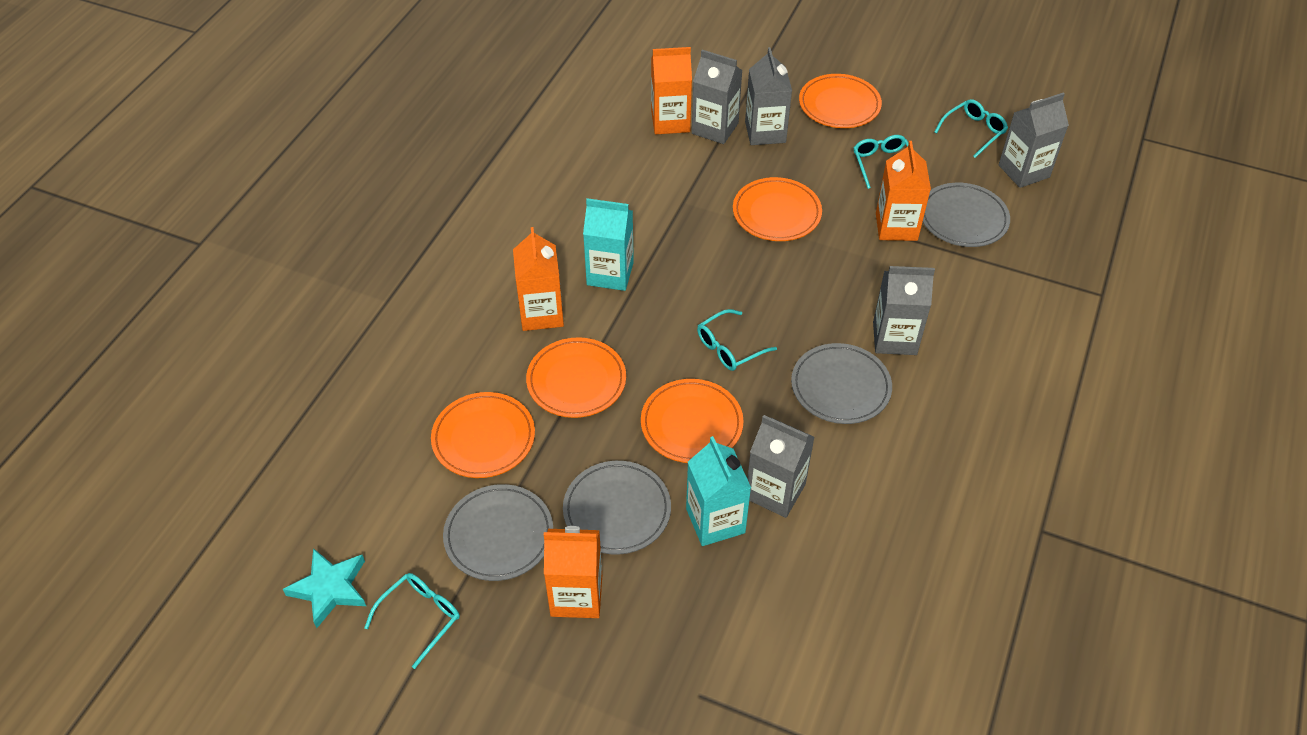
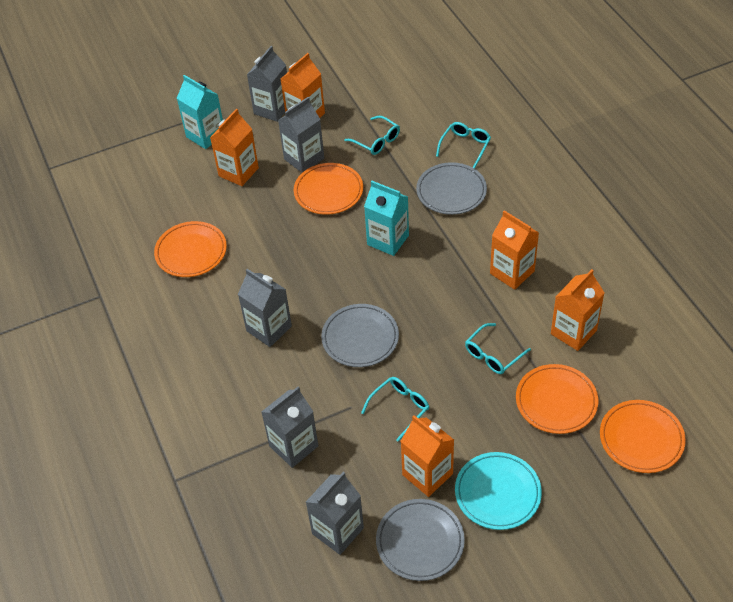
grey plate: [443,484,553,581] [563,461,671,555] [791,343,892,424] [923,183,1010,247] = 4 -> [321,304,399,367] [376,499,465,581] [416,162,487,215] = 3
orange carton: [513,227,564,331] [544,526,602,618] [651,47,692,134] [876,141,931,241] = 4 -> [210,109,259,186] [281,53,325,118] [401,415,454,497] [490,210,539,290] [551,269,605,351] = 5
orange plate: [431,392,535,478] [526,337,626,418] [641,379,743,463] [733,177,822,241] [799,74,882,128] = 5 -> [154,221,227,277] [294,163,363,215] [516,364,598,434] [600,400,686,473] = 4
turquoise plate: none = 0 -> [455,452,542,530] = 1
turquoise star: [283,548,366,628] = 1 -> none = 0

